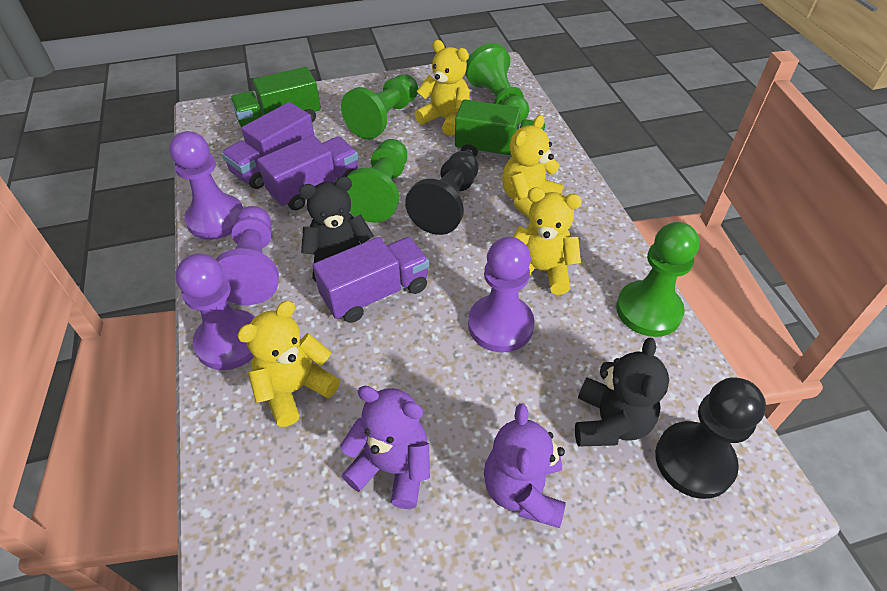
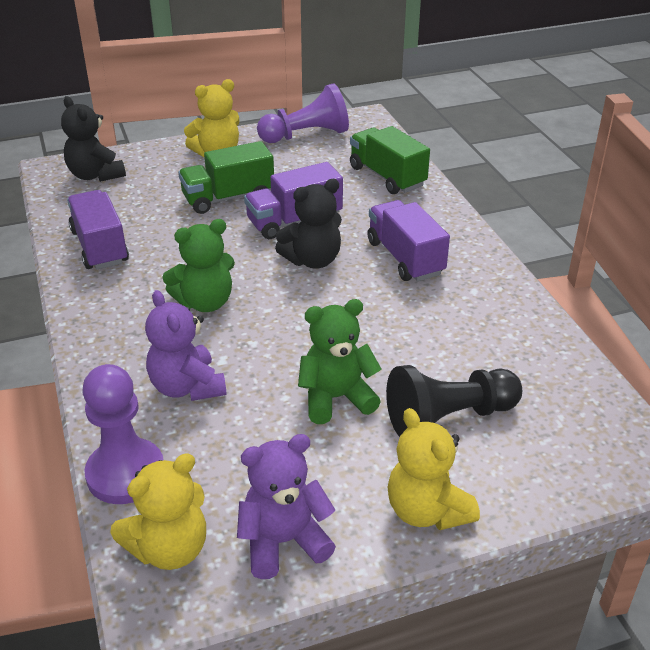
black pawn: [405,151,479,235] [655,377,766,499] = 2 -> [386,365,522,437] = 1
green pawn: [341,74,418,140] [347,139,407,223] [465,43,529,124] [616,222,700,337] = 4 -> none = 0
green teddy bear: none = 0 -> [162,219,235,312] [298,299,382,424] = 2
purple pawn: [169,131,243,240] [175,254,255,370] [215,206,279,305] [468,237,535,353] = 4 -> [82,364,164,504] [257,83,349,143] = 2
yellow teddy bear: [237,301,340,427] [414,40,470,136] [502,115,563,218] [513,187,582,295] = 4 -> [110,453,206,570] [184,79,240,157] [388,408,480,530] = 3

